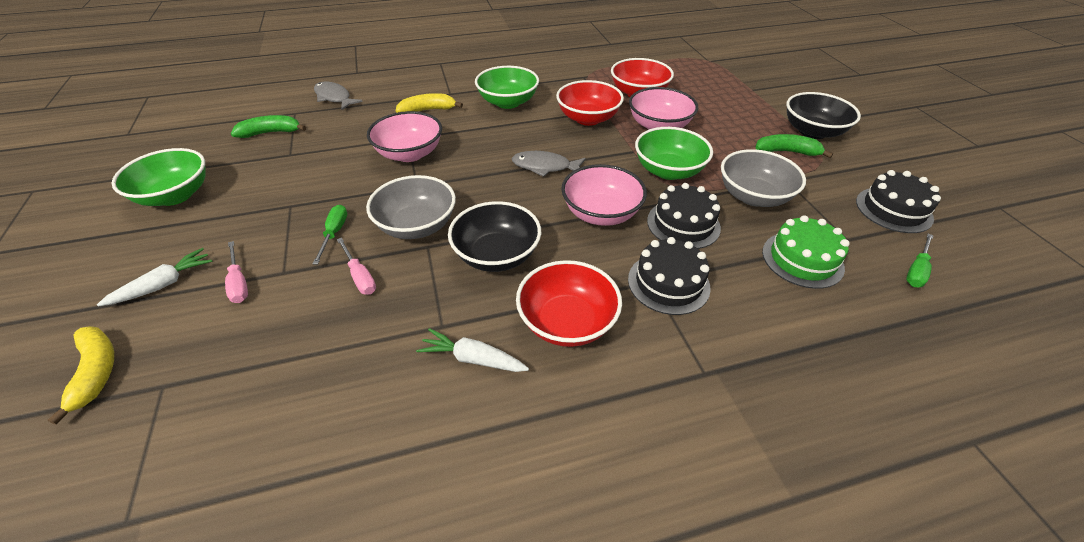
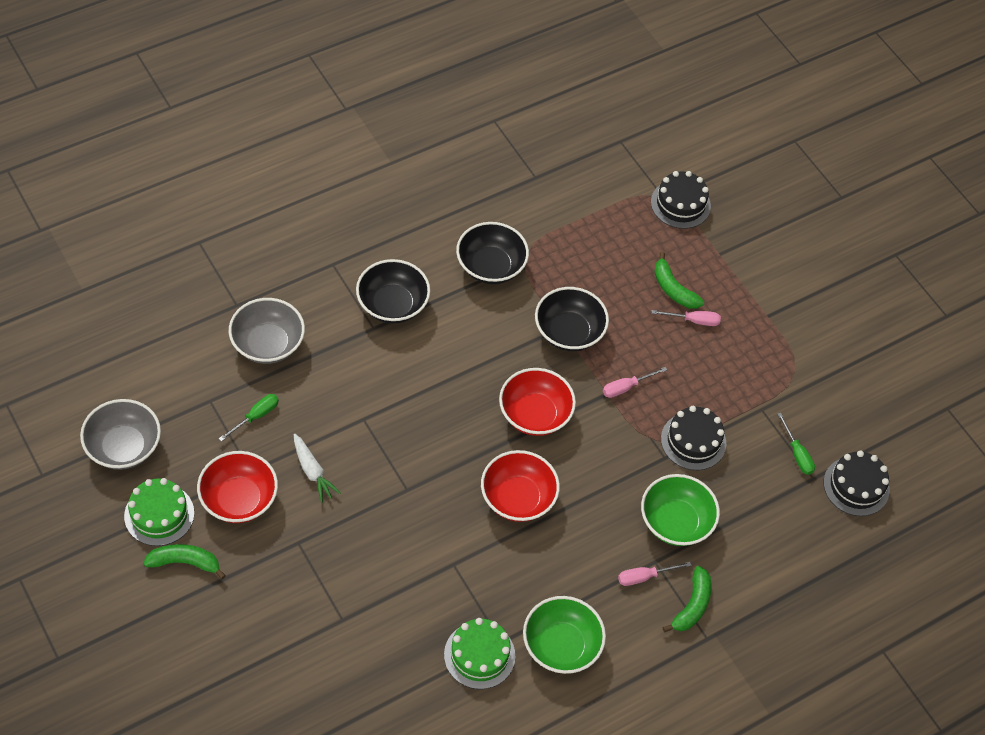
black bowl: [448,201,541,272] [786,92,861,139] = 2 -> [356,259,430,323] [456,222,529,284] [535,287,609,351] = 3
green banana: [231,115,306,138] [756,134,833,158] = 2 -> [143,544,226,579] [654,252,704,309] [663,566,711,632] = 3
green bowl: [112,148,206,206] [475,66,539,109] [635,127,713,180] = 3 -> [523,596,606,674] [641,474,720,546] = 2
green cake: [762,215,850,289] = 1 -> [124,478,194,546] [444,618,515,689] = 2
grey fish: [314,82,363,110] [512,151,586,177] = 2 -> none = 0
pink bowl: [367,111,442,162] [561,164,647,226] [629,87,698,130] = 3 -> none = 0
pink screwdriver: [225,241,248,303] [337,238,376,295] = 2 -> [603,367,667,398] [618,562,692,586] [652,310,721,326] = 3
white carrot: [97,248,212,306] [416,328,529,372] = 2 -> [294,434,341,503] = 1
yellow banana: [48,326,114,425] [396,93,463,113] = 2 -> none = 0

